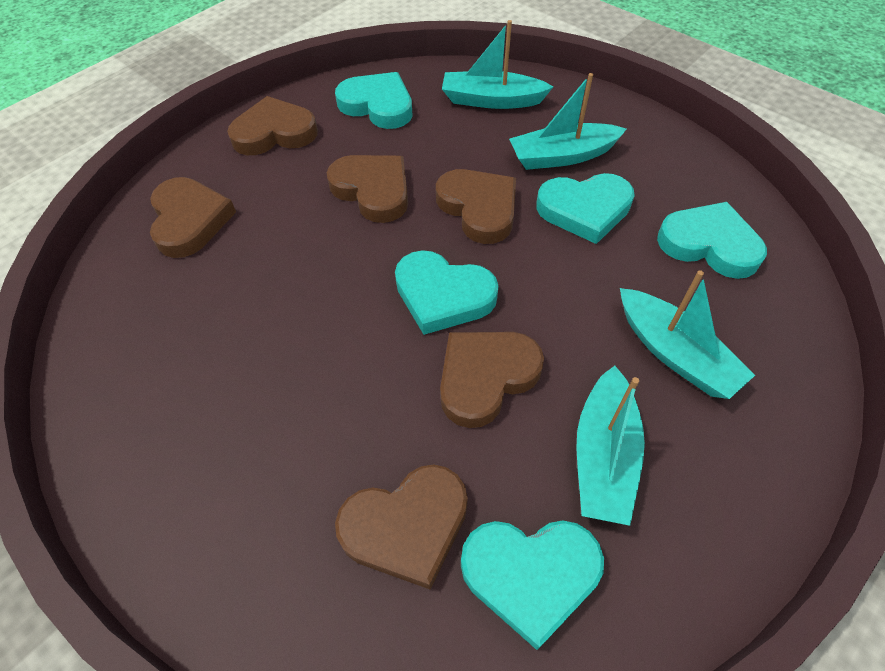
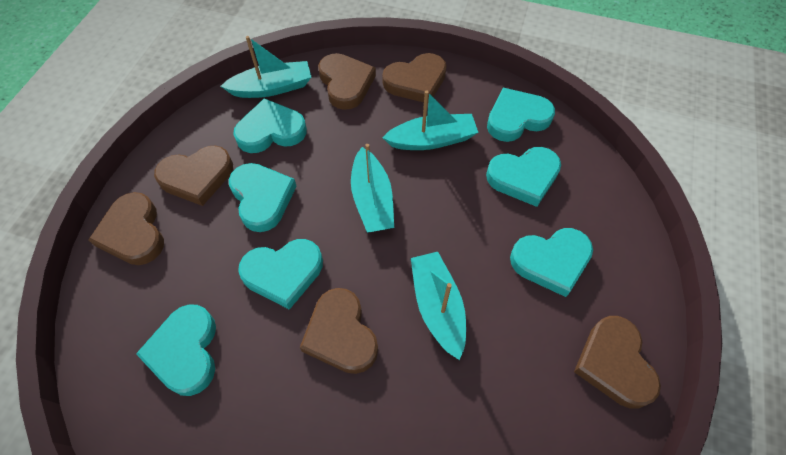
turquoise heart: [335,72,413,129] [395,250,499,335] [461,521,604,650] [536,173,635,244] [657,202,767,279] = 5 -> [136,304,216,396] [229,163,297,232] [233,98,307,153] [238,239,323,310] [486,147,561,207] [487,88,555,142] [510,228,593,297] = 7

